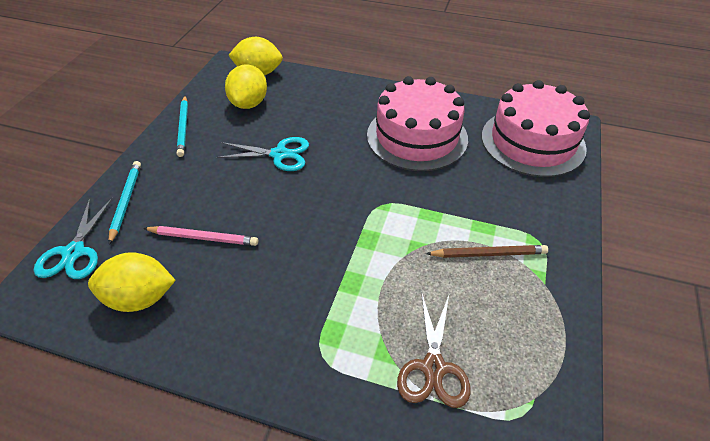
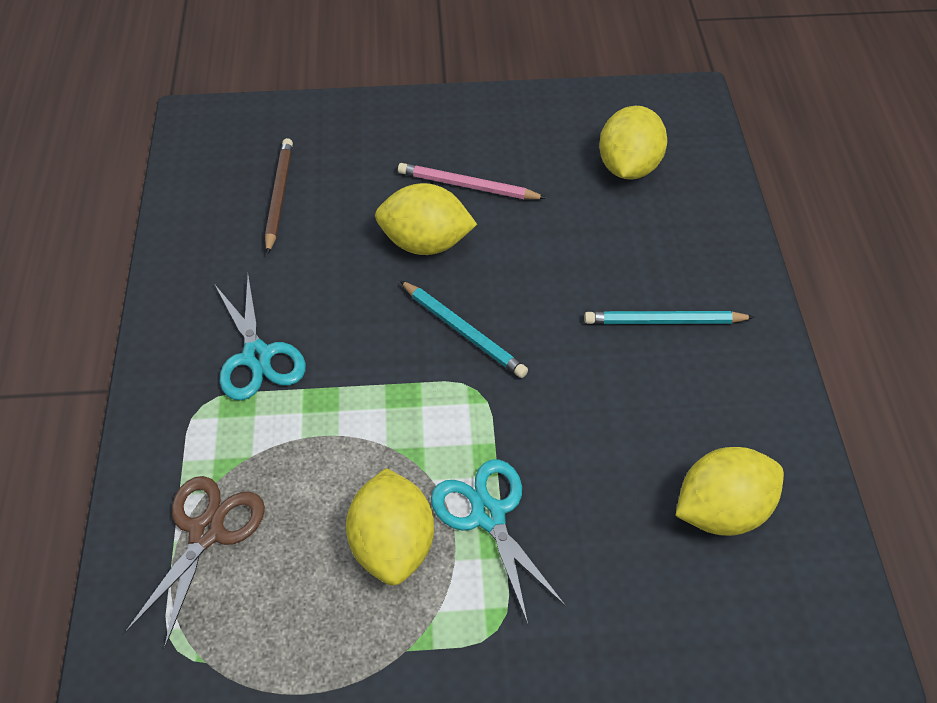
pink cake: [367,76,468,171] [482,80,590,177] = 2 -> none = 0
yellow lemon: [88,252,176,312] [225,64,267,109] [228,37,283,75] = 3 -> [346,468,434,585] [375,183,477,255] [599,106,667,180] [675,447,784,536] = 4

